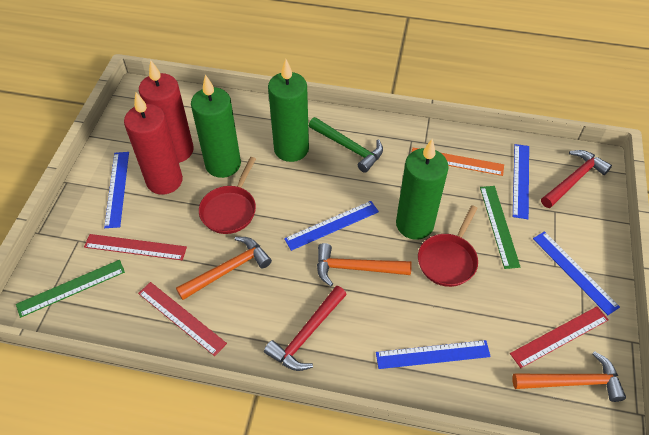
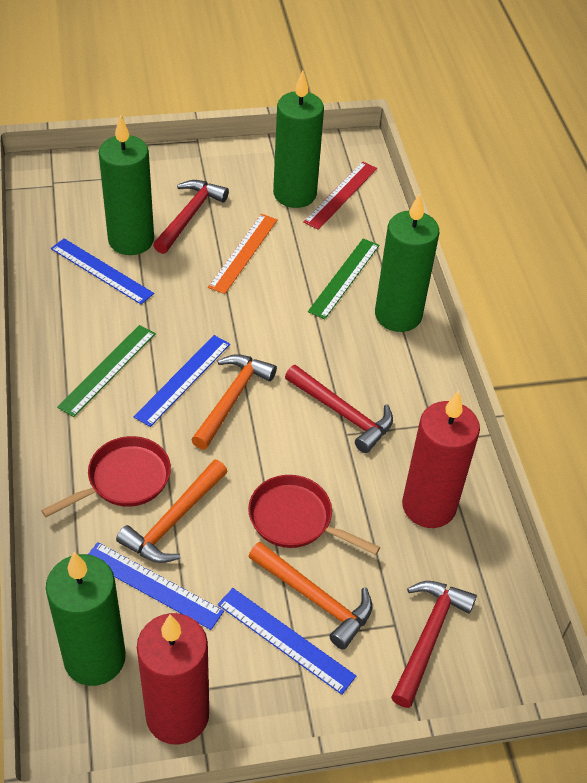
blue ruler: [104,152,129,228] [284,201,379,251] [376,340,491,369] [513,144,529,219] [533,231,620,315] = 5 -> [51,238,154,304] [88,542,224,630] [134,335,230,427] [218,588,356,695] = 4
green candle: [191,74,241,178] [268,59,309,162] [396,139,449,240] = 3 -> [46,552,126,686] [99,114,154,255] [273,71,324,208] [375,193,439,332] = 4
green hammer: [309,117,383,173] = 1 -> none = 0
red hammer: [264,286,347,371] [541,150,612,208] = 2 -> [153,180,229,254] [285,365,393,453] [391,581,477,708] = 3
red ruler: [84,234,187,260] [138,282,227,356] [510,306,609,368] = 3 -> [303,161,377,230] = 1

